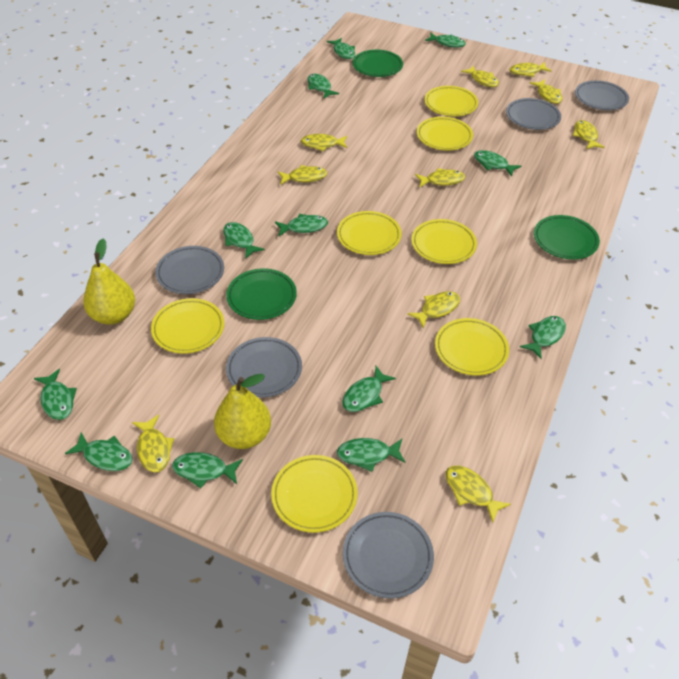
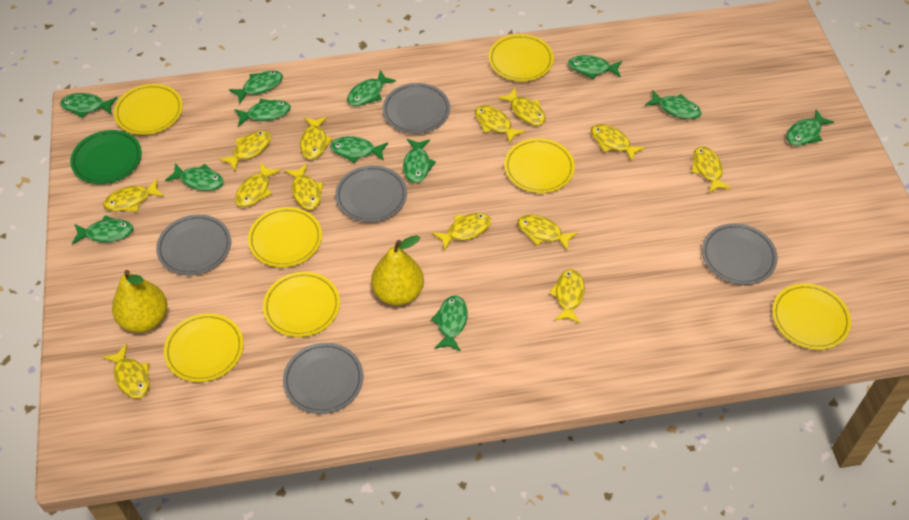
green plate: [226,268,297,320] [352,50,403,77] [534,215,600,259] = 3 -> [70,130,142,184] = 1
yellow fish: [132,415,175,472] [277,165,327,185] [301,134,347,151] [407,291,460,328] [415,168,465,187] [446,466,511,522] [461,66,499,87] [509,62,552,77] [530,79,563,104] [573,120,605,149] = 10 -> [103,179,164,212] [103,344,150,398] [219,131,271,172] [235,163,281,208] [285,164,323,210] [300,117,333,160] [432,213,491,251] [475,105,525,144] [498,88,546,126] [517,215,578,251] [549,269,585,323] [591,124,645,162] [692,146,731,193] = 13

